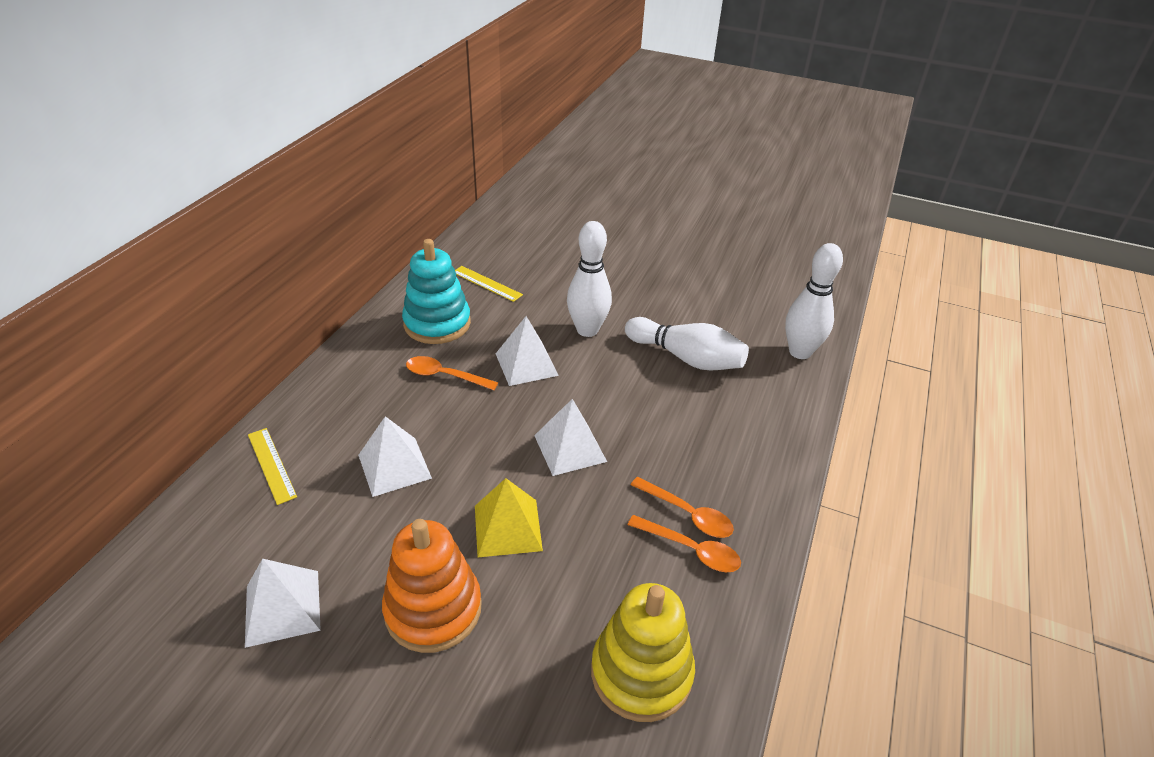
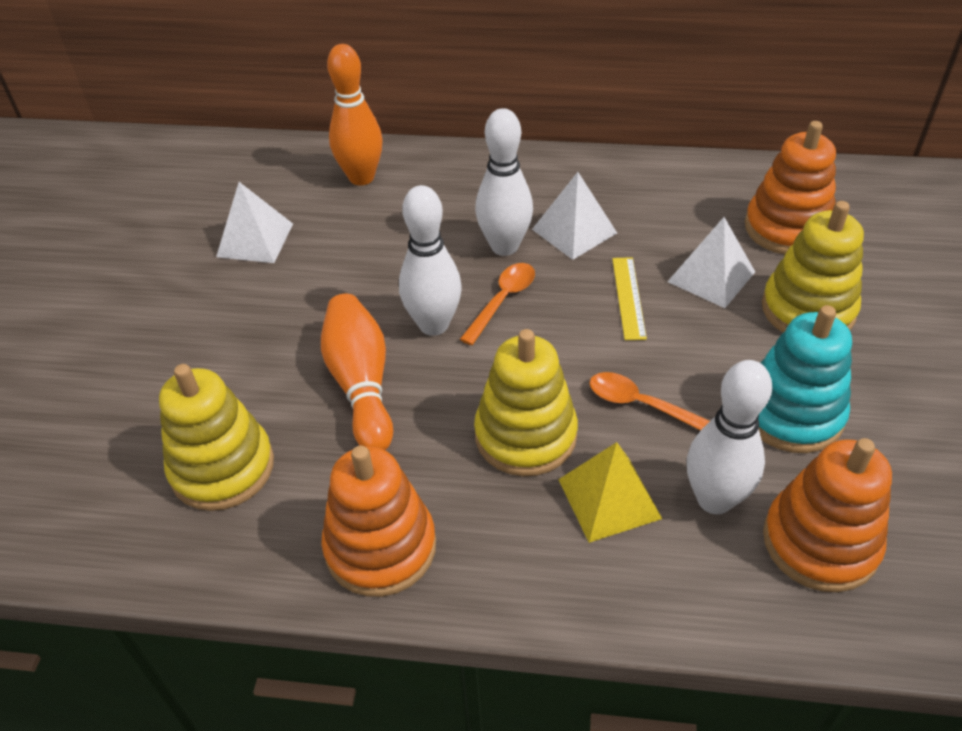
orange bowling pin: none = 0 -> [321,294,393,450] [327,44,382,186] = 2
orange spoon: [406,356,498,390] [628,515,741,572] [631,477,734,538] = 3 -> [460,263,535,345] [589,372,710,431] = 2
orange stacking toy: [382,519,482,653] = 1 -> [321,446,436,597] [745,121,836,254] [763,438,892,592] = 3
white pyramid: [245,559,321,648] [358,416,432,497] [496,316,559,386] [534,399,607,476] = 4 -> [216,182,293,263] [532,172,617,260] [667,217,755,308] = 3
yellow ruler: [248,428,297,505] [455,266,523,302] = 2 -> [612,257,647,340] = 1
yellow stacking toy: [591,583,695,722] = 1 -> [159,364,274,511] [474,329,578,476] [762,201,864,333] = 3

